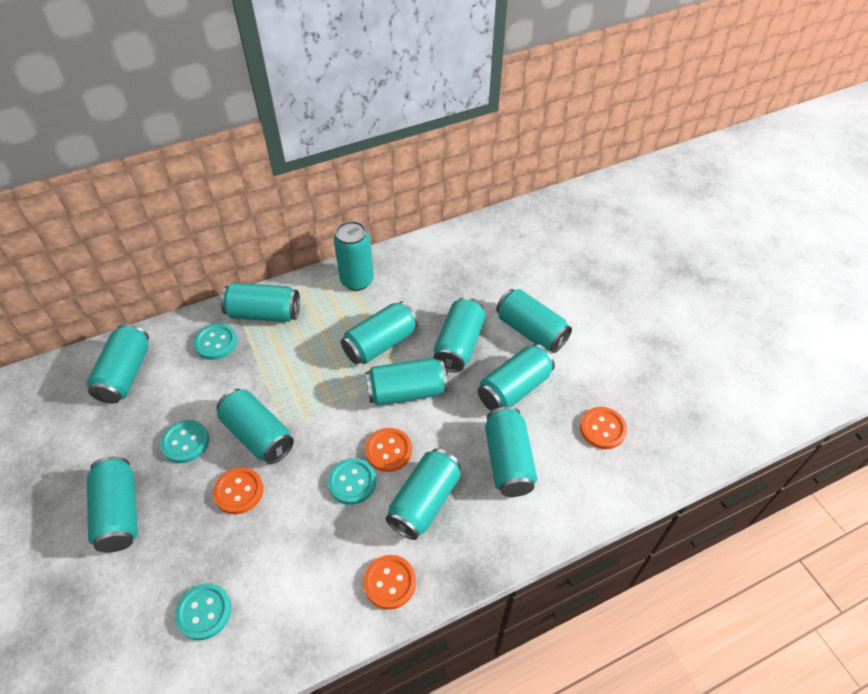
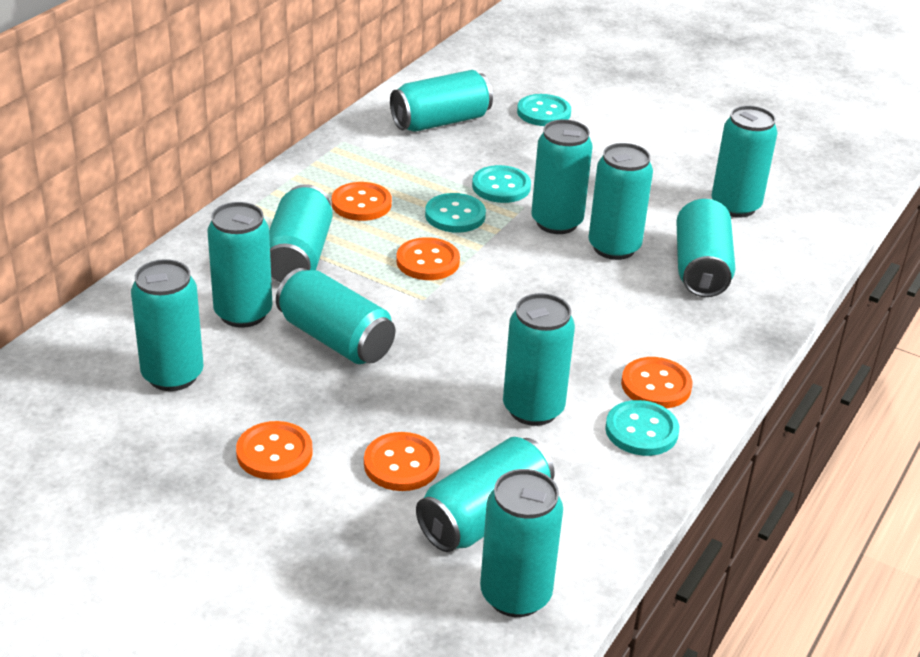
orange button: [213,467,263,514] [363,555,416,610] [365,428,412,472] [580,407,627,449] = 4 -> [236,421,313,480] [332,182,392,221] [364,432,440,491] [396,237,460,280] [621,357,693,409] = 5

